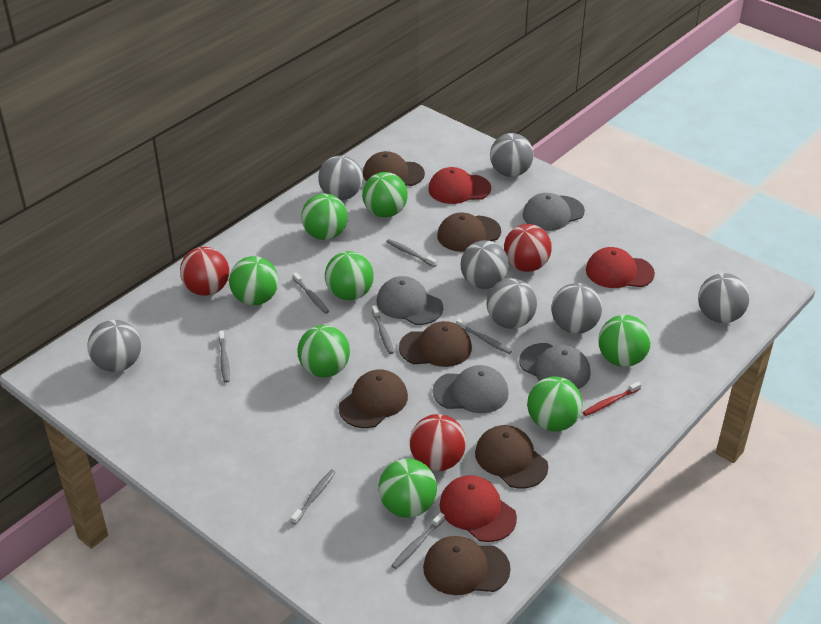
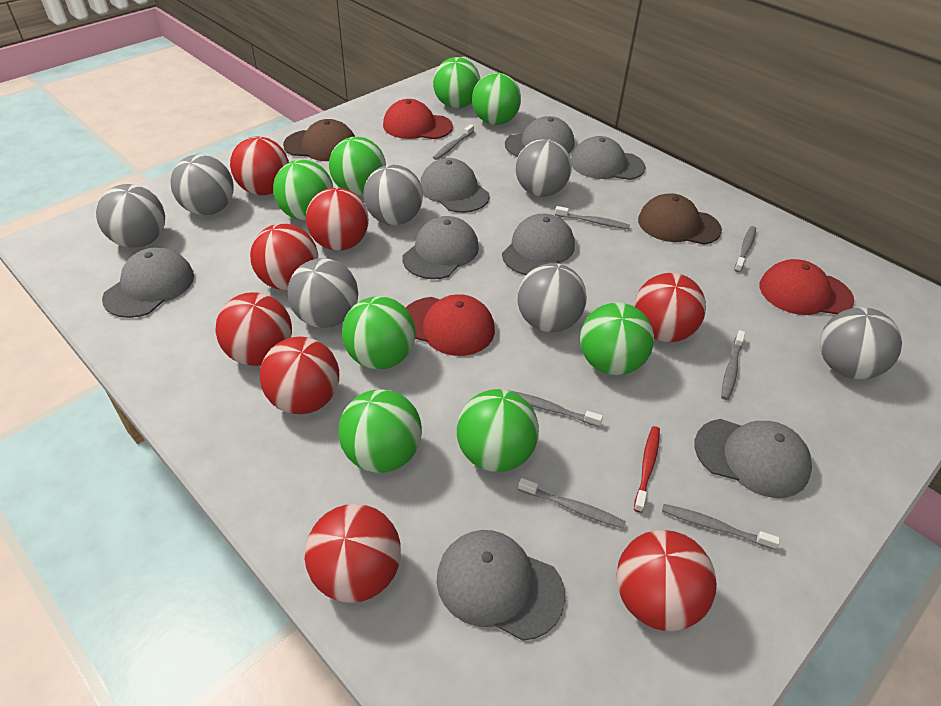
brown cap: [339,369,408,428] [363,151,425,186] [399,321,472,367] [423,536,511,595] [437,213,501,252] [475,425,548,488] = 6 -> [283,119,355,161] [638,193,722,245] = 2
grey cap: [377,276,443,325] [433,365,509,413] [519,343,591,389] [523,193,585,231] = 4 -> [102,247,194,318] [403,216,479,279] [420,158,489,213] [437,530,565,641] [502,214,575,275] [505,116,574,157] [571,136,645,180] [695,419,812,498] = 8
red ball: [180,247,229,296] [410,414,466,471] [504,224,552,272] = 3 -> [215,292,292,366] [230,136,289,195] [250,224,318,290] [259,337,339,414] [304,504,401,603] [306,188,369,251] [616,530,717,631] [634,273,706,342] = 8

